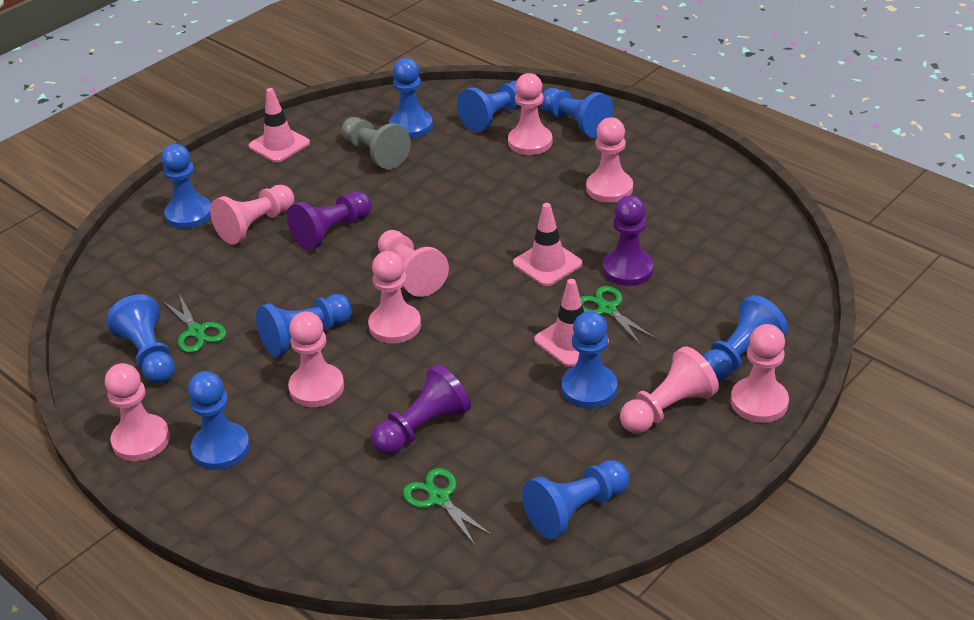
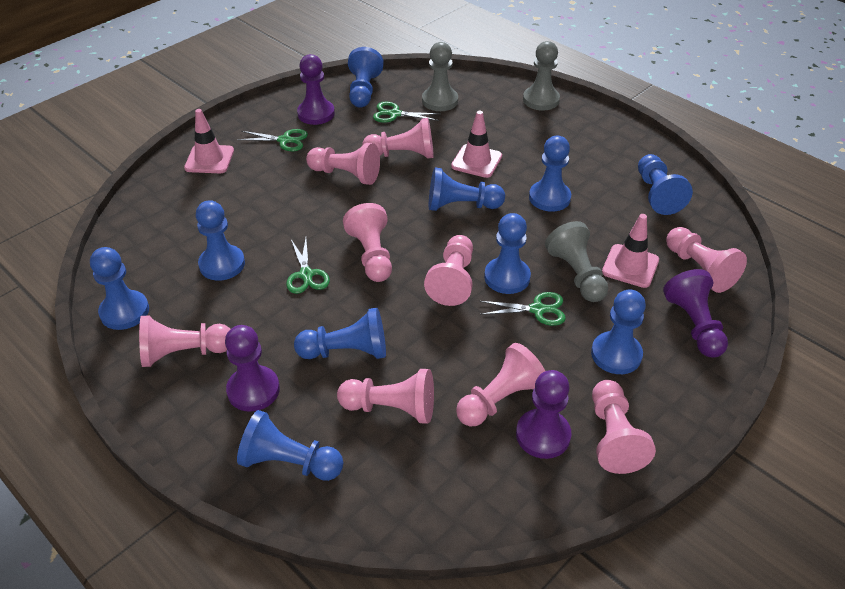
green scissors: [163,294,226,353] [403,468,494,547] [580,286,656,345] = 3 -> [237,129,308,151] [286,238,330,294] [373,102,441,123] [479,292,566,326] = 4
grey pawn: [341,117,411,169] = 1 -> [422,42,458,111] [523,41,560,111] [545,221,608,302] = 3
purple pawn: [287,191,372,251] [372,364,471,455] [603,195,654,286] = 3 -> [225,325,280,412] [297,54,335,125] [516,370,572,459] [663,269,728,357] = 4

